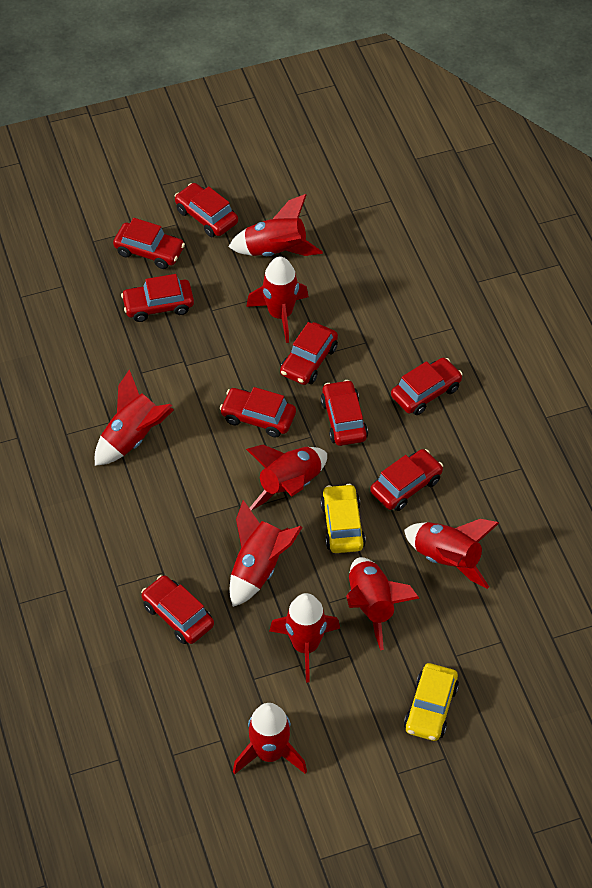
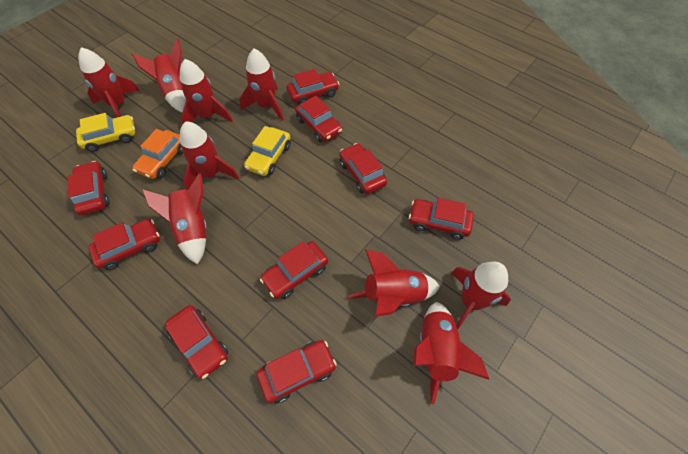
orange car: none = 0 -> [132,129,183,179] = 1

